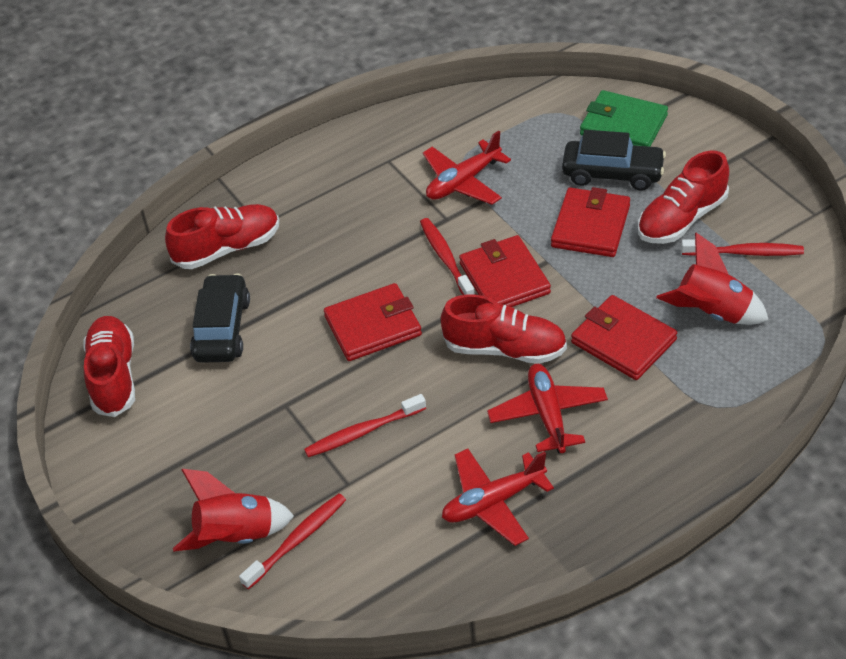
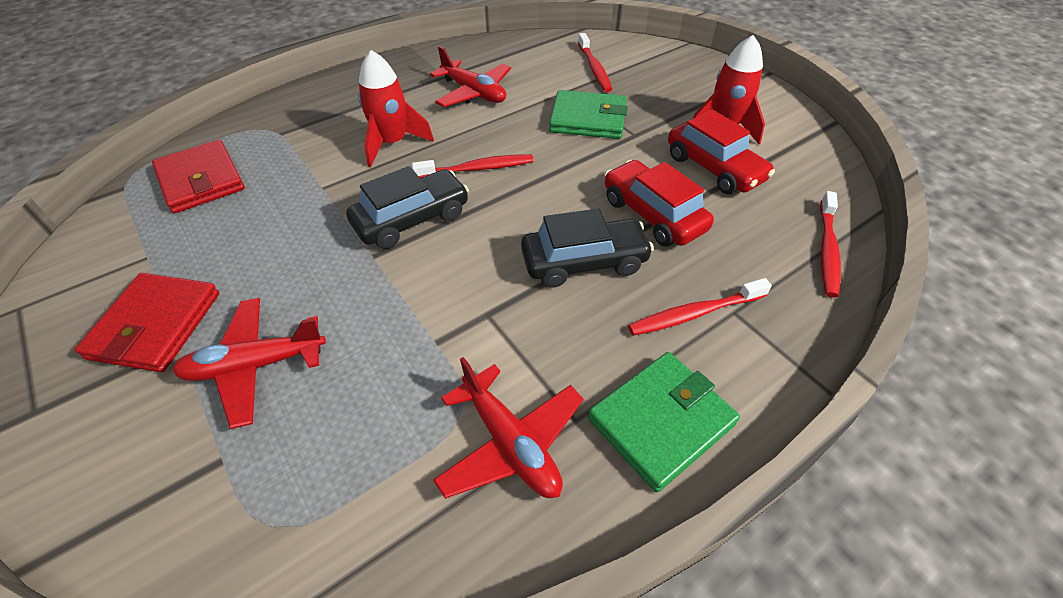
green wallet: [580,90,668,147] = 1 -> [549,90,628,139] [588,352,740,492] = 2
red car: none = 0 -> [605,160,714,247] [668,110,775,194] = 2
red shoe: [84,316,135,417] [165,204,279,269] [441,294,567,364] [638,150,729,244] = 4 -> none = 0
red wallet: [324,283,422,361] [459,235,551,307] [551,187,630,257] [571,295,677,380] = 4 -> [75,273,219,372] [152,140,245,213] = 2

